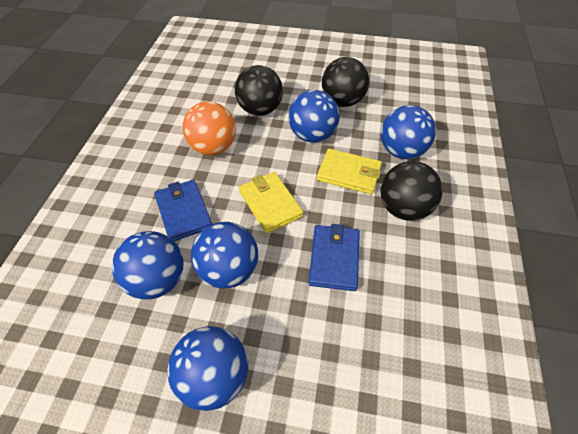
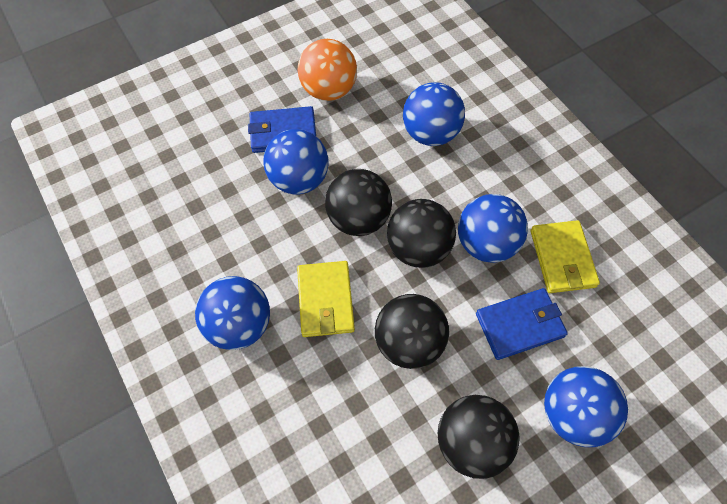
black ball: [235,65,283,116] [322,57,369,107] [380,161,443,221] = 3 -> [325,169,392,236] [375,294,449,369] [387,199,456,268] [438,395,520,479] = 4

